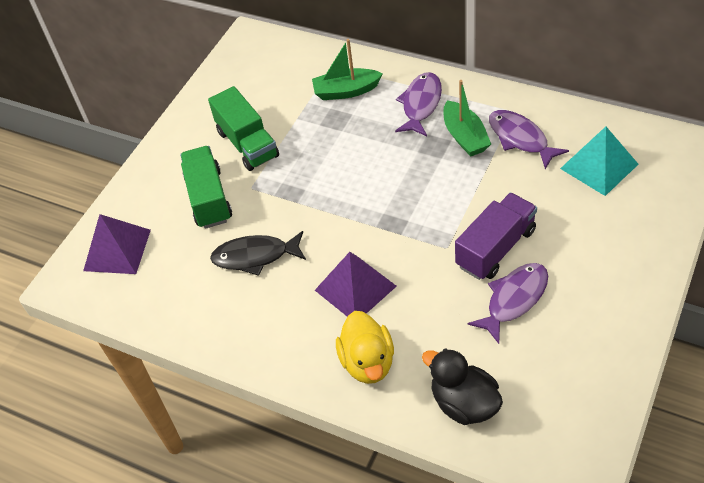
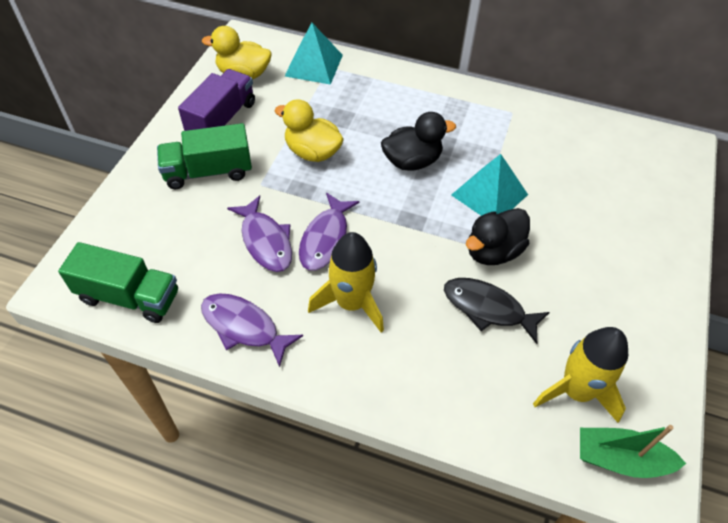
black duck: [422,348,503,425] = 1 -> [381,112,456,171] [466,208,530,265] = 2
green boat: [312,39,383,100] [443,80,491,156] = 2 -> [580,425,686,478] = 1
purple pyramid: [83,214,151,274] [315,252,397,316] = 2 -> none = 0
turquoise pyramid: [560,127,638,196] = 1 -> [285,23,343,85] [452,154,528,216] = 2
yellow duck: [336,311,394,384] = 1 -> [202,26,271,79] [275,99,344,162] = 2
yellow rocket: none = 0 -> [308,232,384,333] [533,327,628,423] = 2

